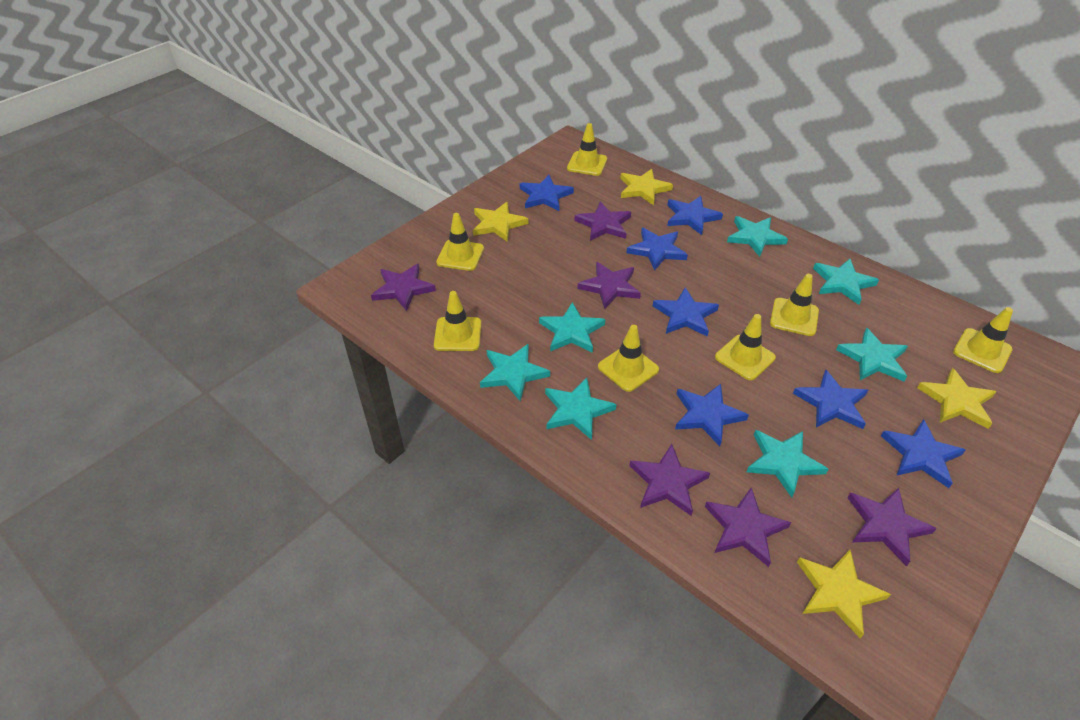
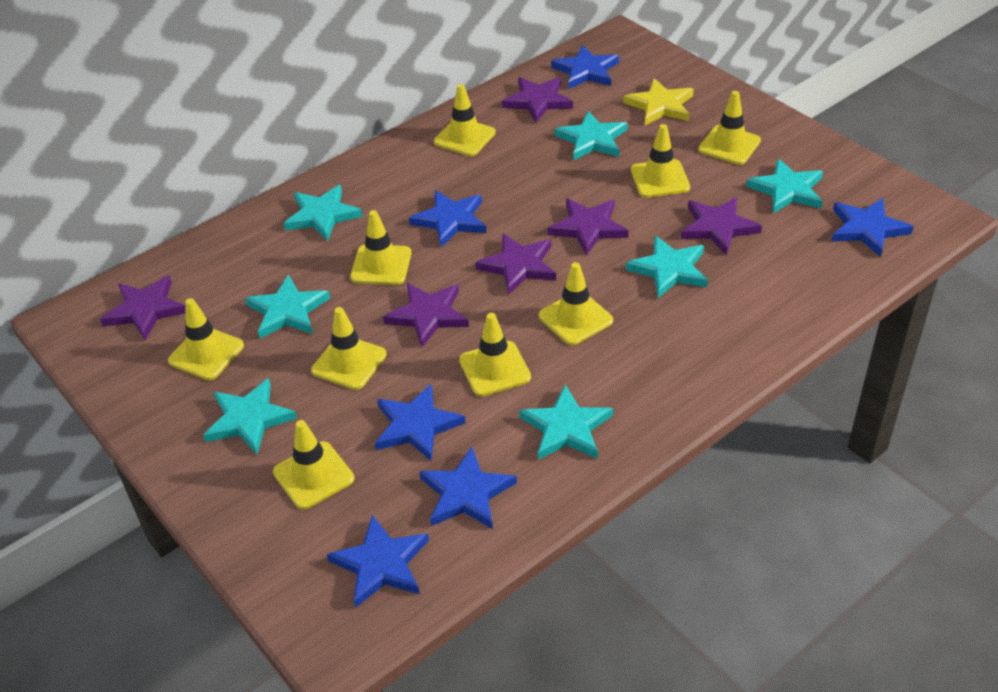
blue star: [520,175,574,211] [626,228,688,271] [653,287,719,337] [667,196,723,235] [675,384,749,446] [793,370,868,429] [881,419,966,488] = 7 -> [327,515,429,608] [375,384,465,461] [409,190,486,247] [419,446,517,529] [551,45,619,89] [831,198,914,257] = 6
yellow star: [473,202,528,242] [620,169,673,205] [797,550,891,639] [917,368,996,429] = 4 -> [623,78,694,125] = 1
yellow traffic cone: [434,291,481,351] [436,213,484,271] [567,123,607,176] [598,325,659,392] [715,314,776,380] [770,274,819,336] [953,307,1013,373] = 7 -> [168,298,244,380] [273,420,354,509] [311,307,387,390] [350,210,412,285] [434,84,496,156] [459,313,531,396] [538,262,613,345] [631,124,690,198] [698,91,761,165] = 9

